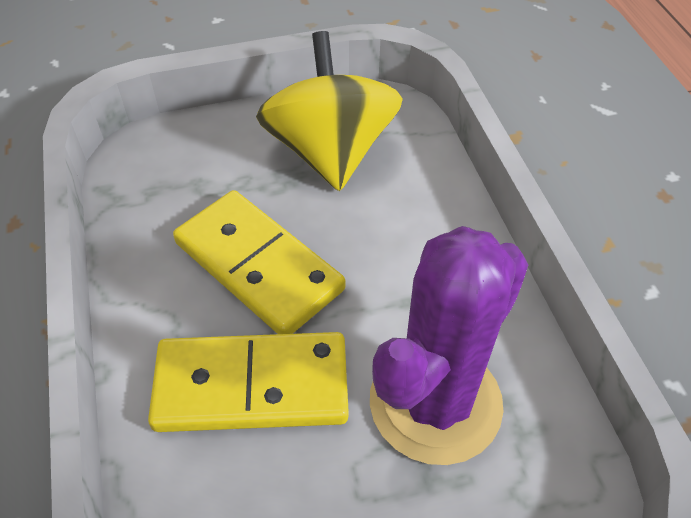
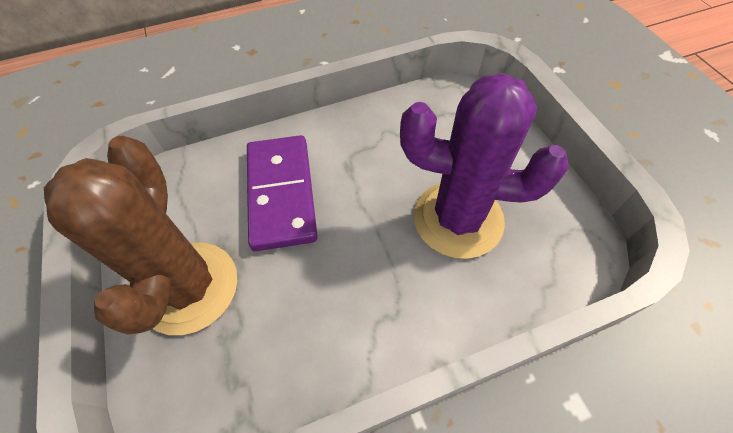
brown cactus: none = 0 -> [44,136,237,335] = 1
purple domino: none = 0 -> [247,135,318,251] = 1
yellow domino: [148,332,349,432] [173,190,345,334] = 2 -> none = 0
yellow spinning top: [256,31,403,191] = 1 -> none = 0

